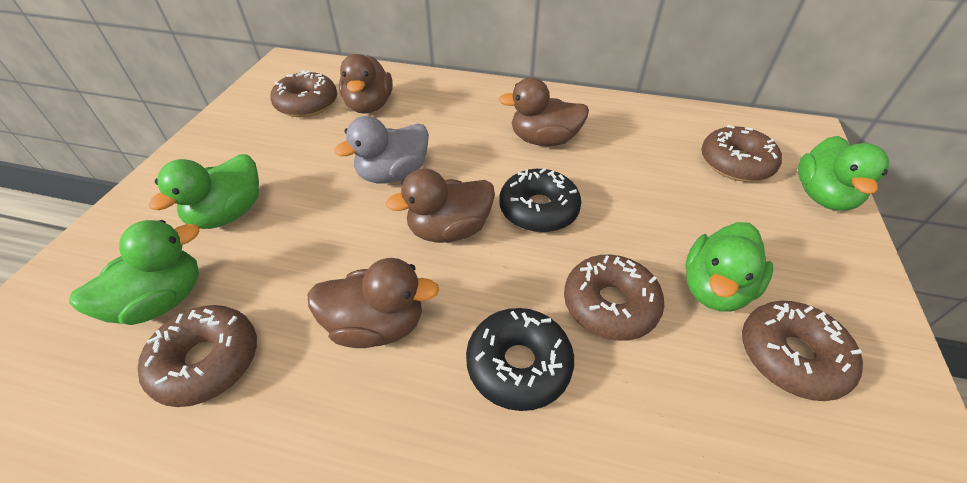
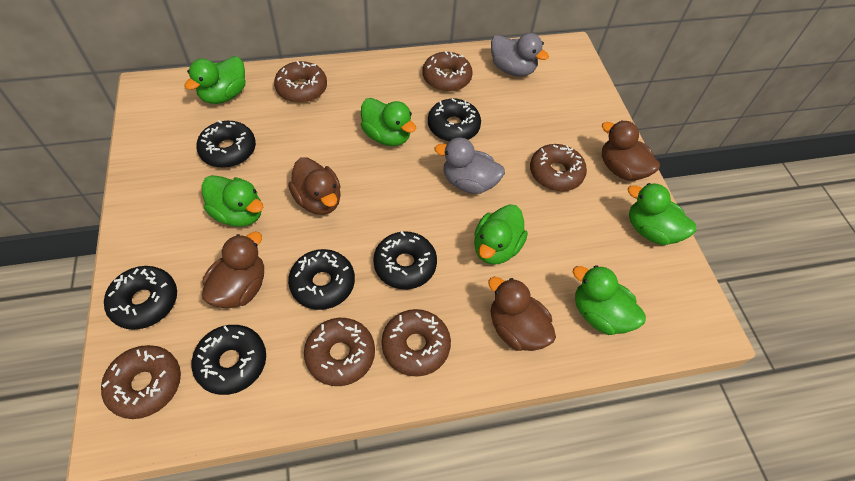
black donut: [466,308,574,411] [499,168,581,233] = 2 -> [104,266,177,330] [191,325,266,395] [196,120,256,168] [288,249,355,310] [373,231,437,289] [428,98,481,142] = 6
brown donut: [137,305,257,407] [270,71,337,117] [564,255,664,341] [701,125,782,182] [742,301,863,401] = 5 -> [101,345,181,419] [274,61,327,103] [304,318,375,386] [382,309,451,377] [422,51,473,92] [530,144,587,191] = 6
green duck: [69,220,199,325] [149,154,259,229] [685,222,773,311] [798,136,889,211] = 4 -> [184,56,246,104] [202,175,263,227] [361,98,416,146] [474,204,528,265] [573,265,646,335] [628,183,696,245] = 6
grey duck: [334,116,429,184] = 1 -> [434,137,505,194] [491,33,549,77] = 2

